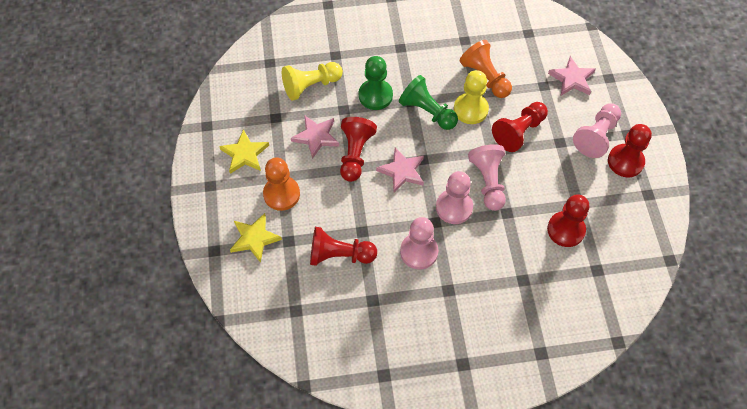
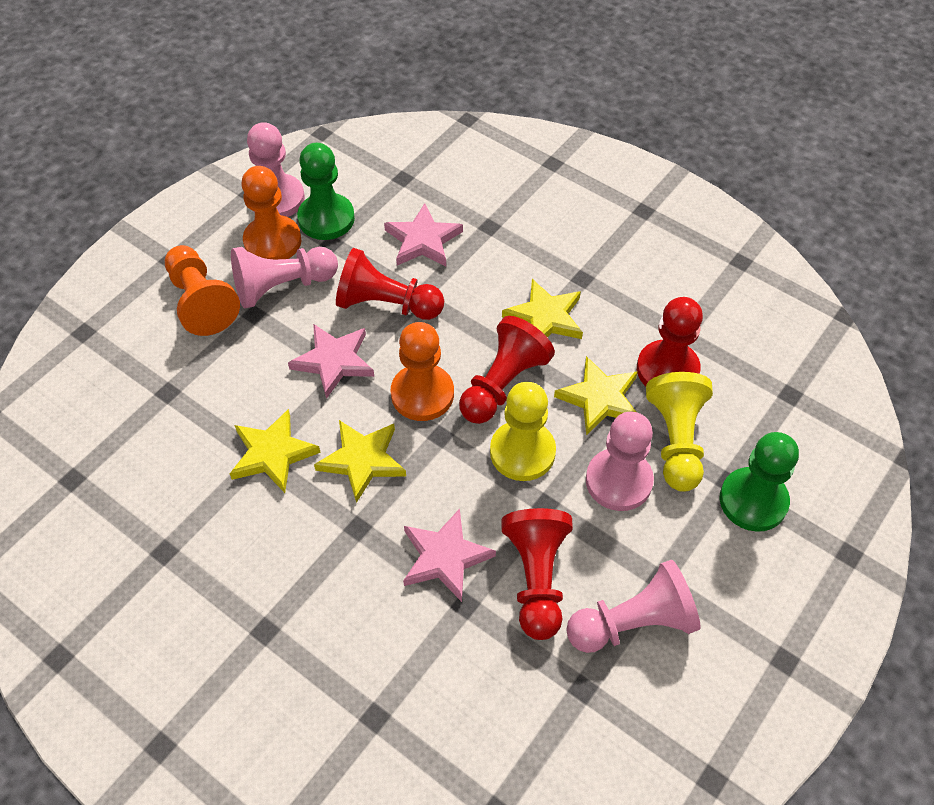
orange pawn: [263,157,300,211] [460,40,512,98] = 2 -> [165,245,240,336] [241,166,301,259] [391,322,454,421] = 3
red pawn: [310,227,377,266] [340,117,377,182] [492,102,548,152] [547,194,589,247] [608,124,652,177] = 5 -> [336,248,444,320] [459,316,555,424] [501,508,573,640] [637,297,703,386] = 4
yellow star: [219,129,269,174] [230,213,282,263] = 2 -> [230,409,321,493] [314,420,406,503] [502,279,583,339] [554,356,638,436] = 4

